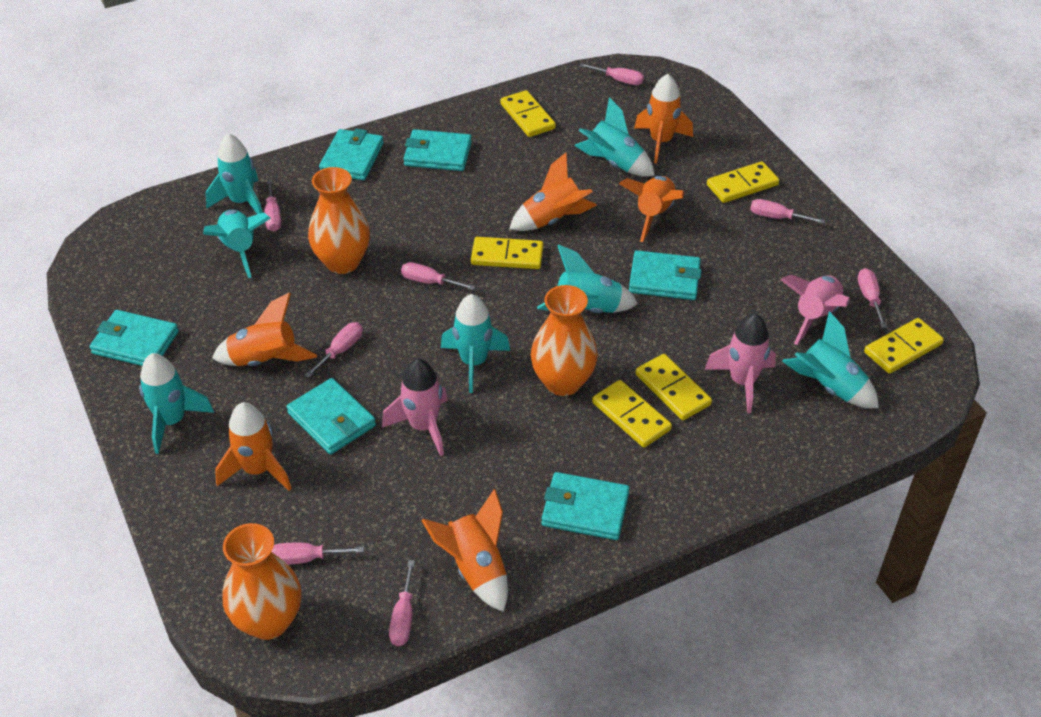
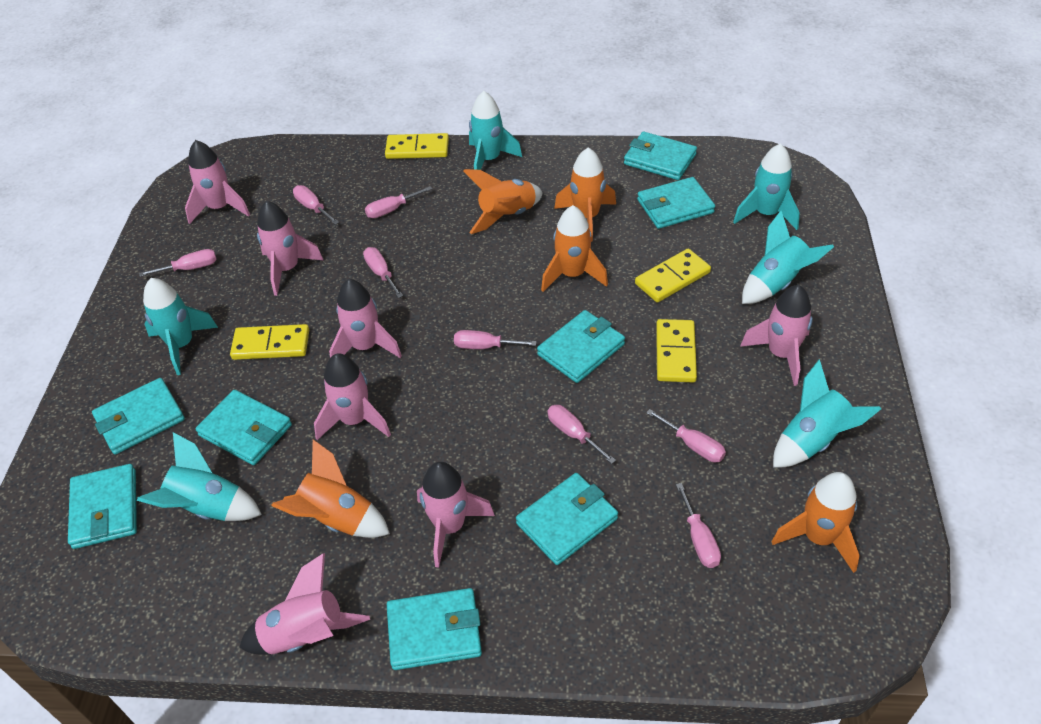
orange rocket: [212,293,317,366] [215,402,292,491] [421,489,508,612] [510,153,597,231] [619,176,684,242] [634,74,693,163] = 6 -> [271,439,390,538] [464,169,543,234] [541,205,608,292] [554,147,616,242] [771,472,860,573] = 5
orange vase: [223,523,301,640] [308,167,370,274] [531,285,598,396] = 3 -> none = 0
pink rocket: [382,359,448,456] [705,314,776,413] [781,274,850,345] = 3 -> [185,140,250,224] [239,553,370,654] [257,201,324,296] [314,354,391,440] [329,279,402,358] [417,462,495,568] [740,285,813,386] = 7
turquoise rocket: [139,353,214,454] [204,210,271,278] [206,133,263,214] [441,294,510,393] [537,245,638,313] [575,97,655,177] [782,311,879,408] = 7 -> [137,432,262,521] [143,278,218,375] [469,91,522,170] [733,143,800,230] [742,211,834,304] [773,360,881,468] = 6
turquoise wallet: [90,310,179,366] [287,378,376,454] [319,129,384,180] [403,129,472,171] [541,472,630,540] [629,250,702,300] = 6 -> [68,464,137,549] [92,378,185,455] [196,390,292,465] [387,588,482,670] [516,473,618,565] [537,310,625,383] [624,132,697,180] [637,177,715,229] = 8
yellow domino: [471,237,543,269] [500,90,556,137] [592,380,672,448] [636,354,712,420] [707,161,779,203] [864,318,944,374] = 6 -> [230,324,309,360] [385,133,449,159] [635,249,711,303] [656,319,697,382] = 4

